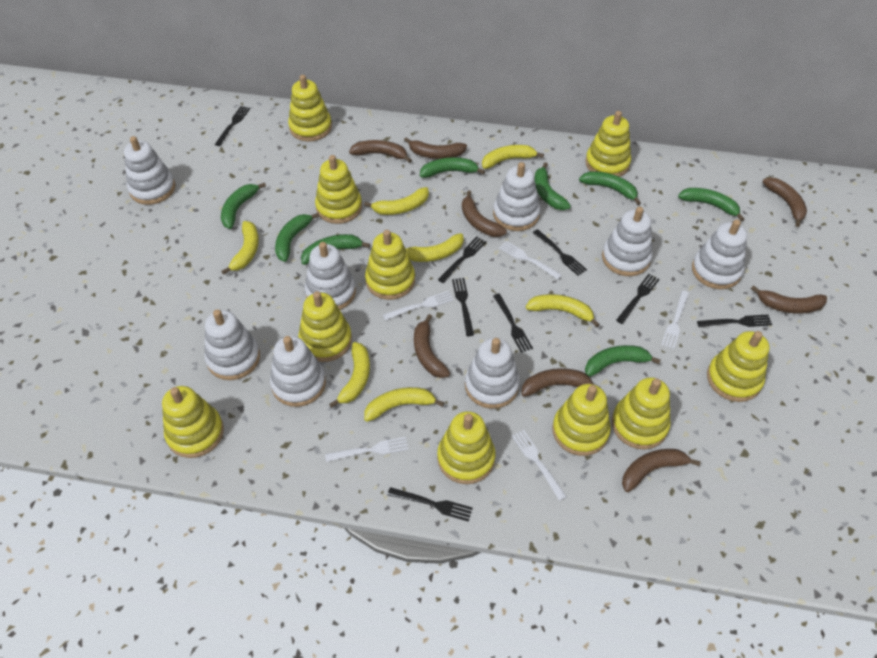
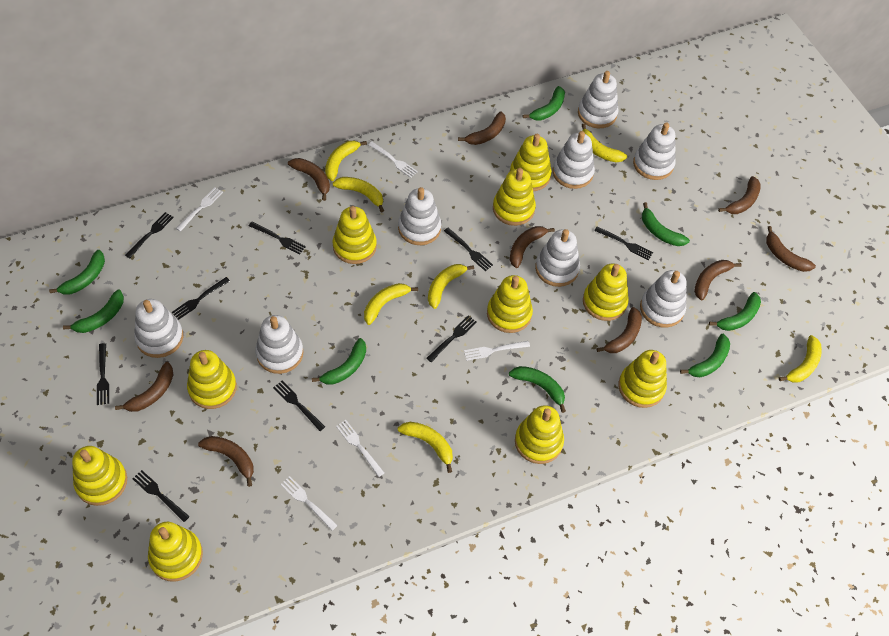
black fork: [215,106,250,146] [387,487,473,522] [438,237,486,283] [452,278,474,336] [493,293,533,353] [533,229,587,276] [616,274,660,324] [697,314,772,327] = 8 -> [97,343,109,405] [125,212,174,258] [132,470,190,522] [172,277,230,320] [249,221,306,255] [273,381,325,431] [426,315,477,362] [444,228,493,271] [594,226,653,260] = 9
brown banana: [349,140,412,163] [404,137,467,159] [414,314,450,378] [462,190,507,237] [521,368,601,397] [622,449,700,492] [751,285,827,314] [763,177,807,227] = 8 -> [115,362,174,412] [198,436,254,487] [288,158,330,201] [458,112,506,145] [510,226,555,268] [596,307,642,353] [694,260,741,300] [718,176,761,214] [766,226,816,272] = 9

